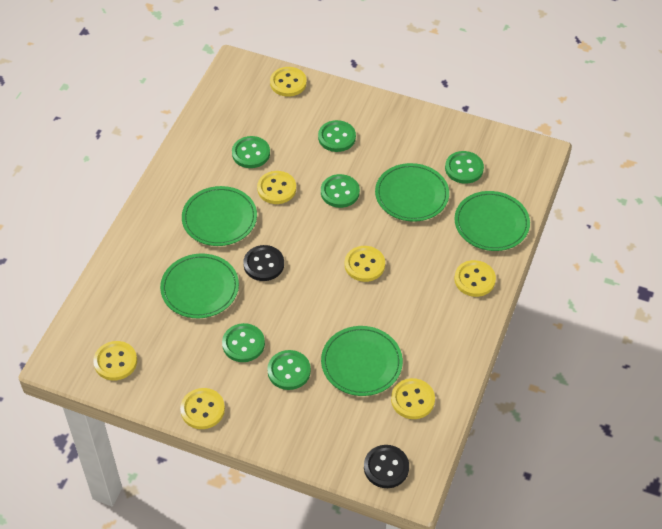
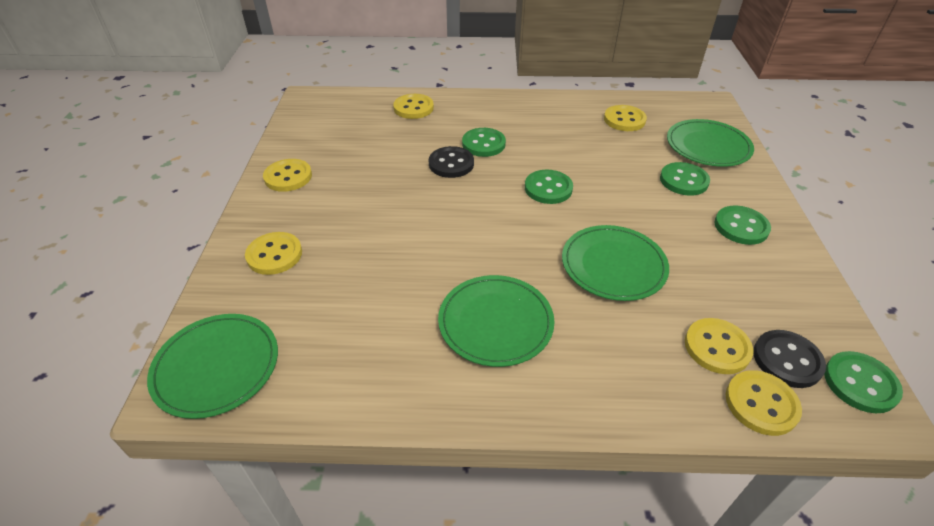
green button: [222,323,265,362] [232,136,270,168] [267,350,311,390] [318,120,356,152] [321,174,360,208] [445,151,484,184] = 6 -> [462,128,506,157] [525,170,573,204] [660,162,710,196] [714,205,771,245] [824,351,903,413] = 5
green plate: [160,253,239,318] [182,186,257,246] [321,326,403,396] [375,163,449,222] [454,191,530,251] = 5 -> [147,314,278,419] [438,275,555,367] [562,225,669,301] [667,119,754,167] = 4
yellow button: [93,341,137,381] [180,388,225,429] [257,171,296,204] [270,67,307,97] [345,246,385,282] [391,378,435,419] [454,260,496,297] = 7 -> [245,232,302,275] [263,159,312,192] [393,94,434,119] [604,105,647,131] [685,318,753,374] [725,370,802,436] = 6

